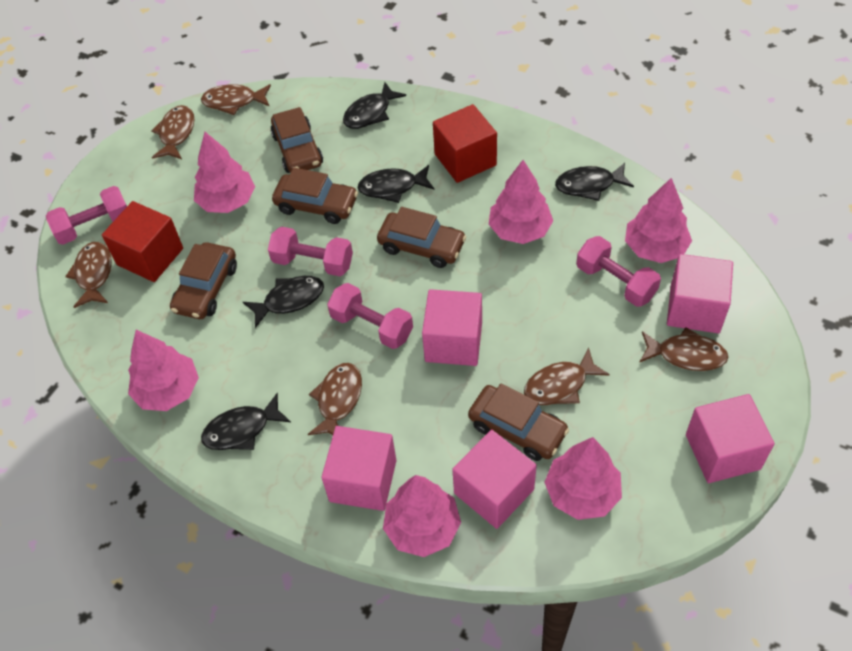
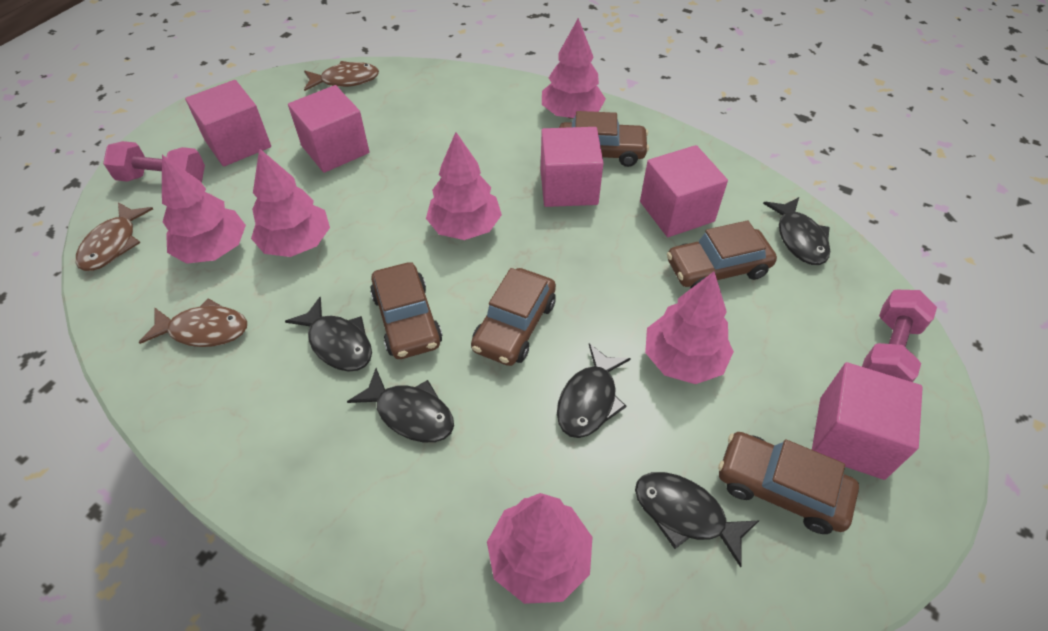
brown fish: [65,242,112,308] [151,105,194,159] [201,84,271,115] [308,363,362,435] [524,348,610,405] [639,327,728,371] = 6 -> [76,202,153,271] [139,298,247,347] [304,61,379,91] = 3
pink dumbbell: [46,186,127,245] [268,227,353,276] [327,283,413,349] [576,236,661,307] = 4 -> [103,141,205,182] [862,290,937,382] = 2
red cube: [102,201,183,282] [433,104,497,183] = 2 -> none = 0

